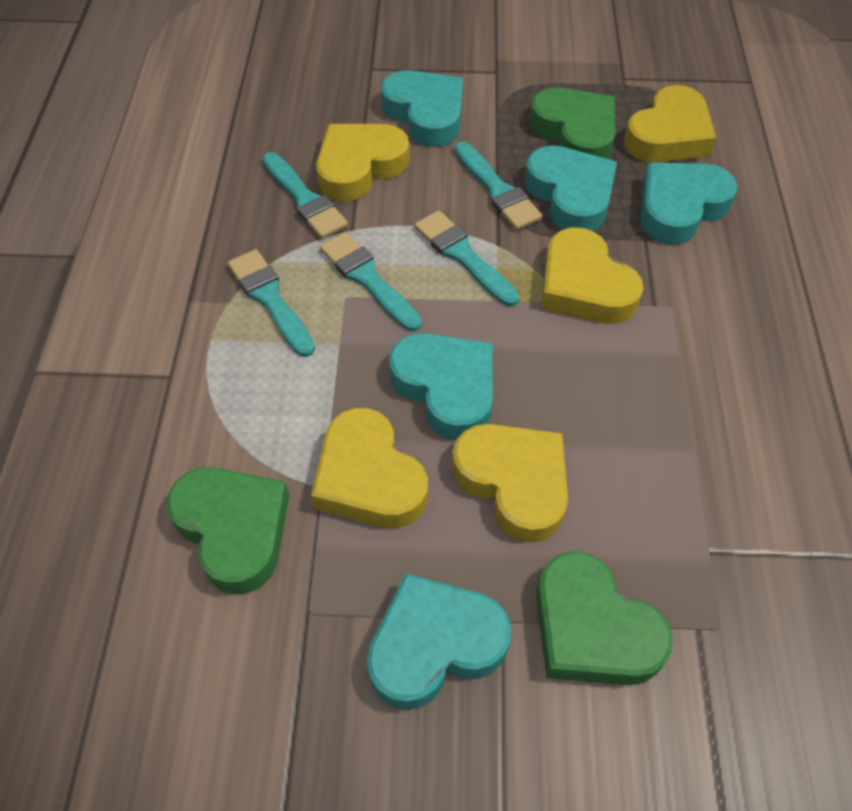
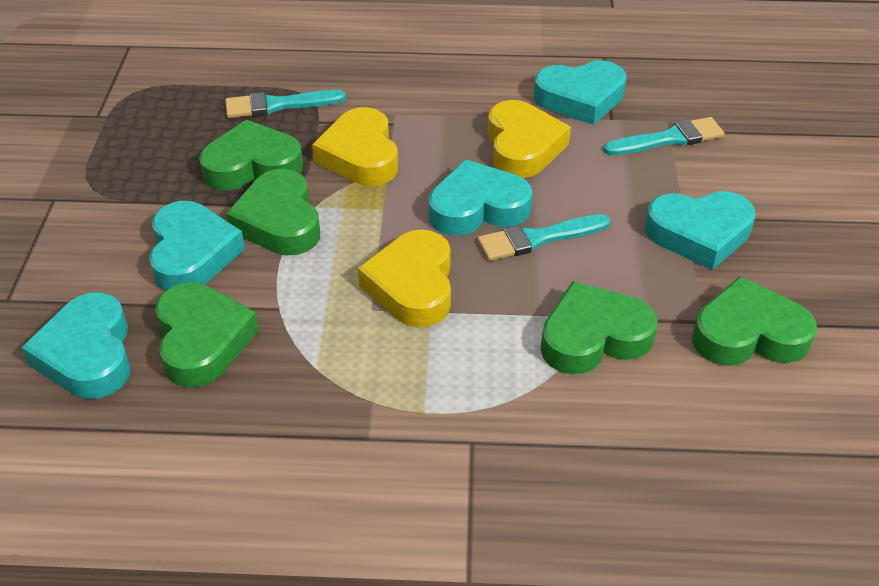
green heart: [167,467,289,594] [529,88,616,159] [536,551,673,685] = 3 -> [155,283,259,387] [199,119,303,190] [226,169,320,255] [541,281,658,374] [692,276,817,366] = 5
turquoise brush: [228,249,315,357] [263,152,348,239] [320,232,422,332] [414,210,520,307] [454,141,543,230] = 5 -> [225,90,346,118] [477,214,610,261] [603,117,724,156] = 3
yellow heart: [311,408,428,528] [316,124,410,202] [452,424,568,543] [541,228,643,324] [624,85,716,162] = 5 -> [312,107,398,186] [358,229,451,327] [488,100,571,178] = 3

